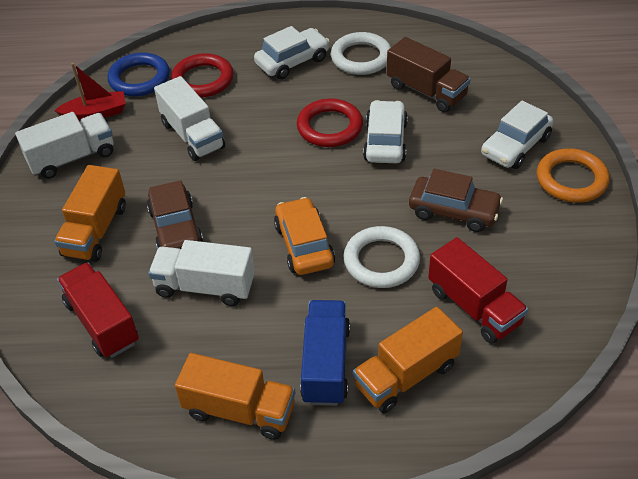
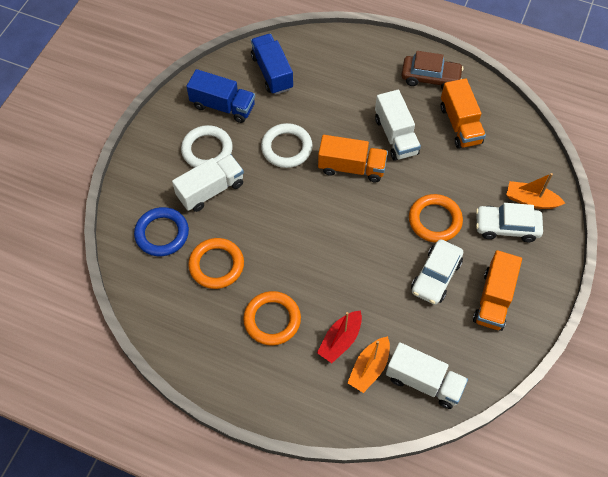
blue truck: [300,300,350,406] = 1 -> [186,69,255,123] [251,34,293,95] = 2
brown car: [147,180,203,249] [409,169,503,232] = 2 -> [401,51,463,90] = 1
brown truck: [387,37,471,112] = 1 -> none = 0
orange boat: none = 0 -> [347,336,390,393] [506,173,565,209] = 2
orange car: [274,197,335,275] = 1 -> none = 0
orange ring: [537,148,610,203] = 1 -> [188,238,244,289] [243,291,301,345] [409,194,463,243] = 3
red ring: [171,53,233,98] [297,99,363,147] = 2 -> none = 0
red truck: [57,263,139,358] [428,237,528,344] = 2 -> none = 0
white car: [254,26,330,79] [363,100,408,163] [481,100,554,169] = 3 -> [411,239,463,305] [476,203,543,242] = 2

